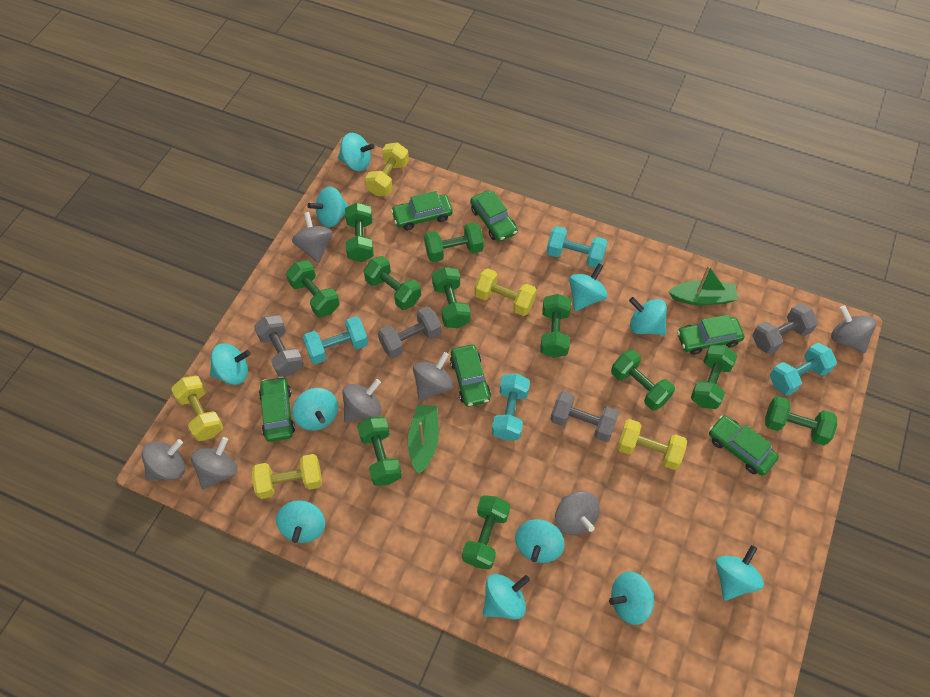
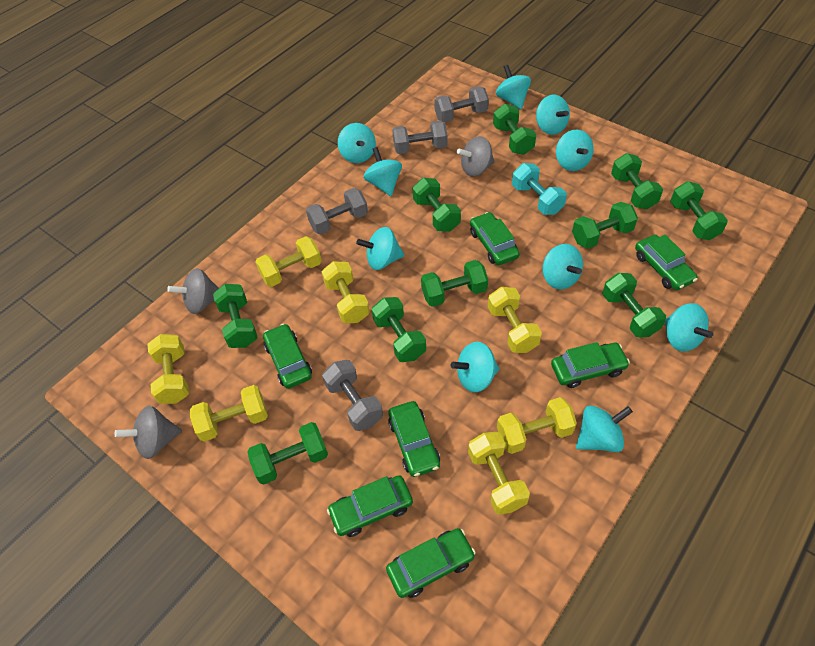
green boat: [408,404,439,474] [668,266,738,305] = 2 -> none = 0
green car: [259,376,295,442] [391,191,453,230] [450,344,491,407] [470,190,518,242] [677,315,744,355] [709,415,779,476] = 6 -> [263,324,312,389] [327,475,413,537] [386,528,476,598] [388,401,440,477] [470,212,520,265] [551,342,630,388] [635,235,698,290] = 7
green dumbbell: [286,260,340,317] [345,202,374,262] [357,417,402,486] [363,256,421,310] [424,222,484,262] [432,267,471,328] [462,495,510,570] [540,294,571,358] [611,350,675,411] [691,345,737,409] [765,396,837,445] = 11 -> [213,284,258,348] [247,422,328,484] [372,297,426,362] [412,178,461,232] [421,260,488,307] [493,104,536,155] [572,202,638,249] [603,273,666,337] [611,153,663,209] [670,181,728,240] = 10
grey spinning top: [142,439,186,481] [191,437,237,490] [292,212,333,263] [342,379,382,423] [413,352,453,401] [555,491,600,535] [831,306,876,353] = 7 -> [114,406,182,459] [167,268,219,314] [457,136,495,177] = 3
turquoise dumbbell: [303,316,368,364] [492,373,530,441] [547,226,608,268] [770,343,837,396] = 4 -> [512,163,567,215] = 1
turquoise spinning top: [210,344,250,385] [276,500,325,543] [293,388,338,431] [307,186,349,227] [338,133,374,171] [483,574,530,620] [515,519,565,563] [569,263,608,311] [609,571,654,625] [629,297,667,335] [716,545,764,601] = 11 -> [338,123,376,163] [356,227,405,270] [364,147,402,196] [451,342,499,392] [496,65,531,109] [536,95,570,135] [543,244,583,290] [556,129,594,171] [576,405,633,452] [665,303,713,352] = 10
yellow dumbbell: [171,376,223,441] [252,454,322,499] [365,143,409,196] [474,268,537,316] [617,419,687,470] = 5 -> [148,334,189,404] [190,385,268,442] [255,236,322,287] [322,261,370,323] [468,432,530,515] [488,287,542,353] [497,397,577,454] = 7

